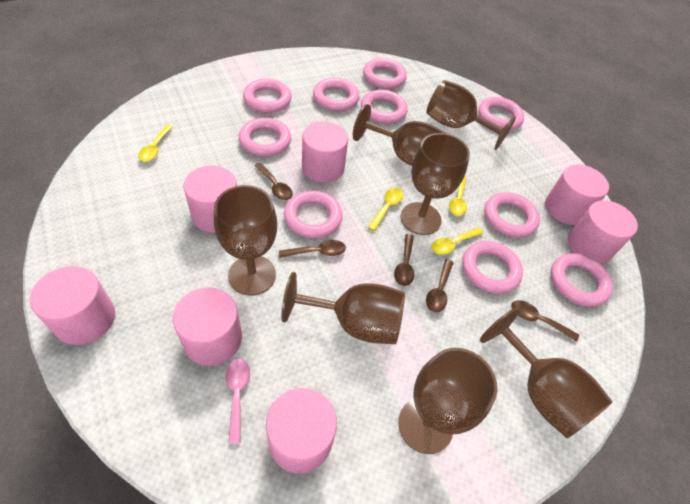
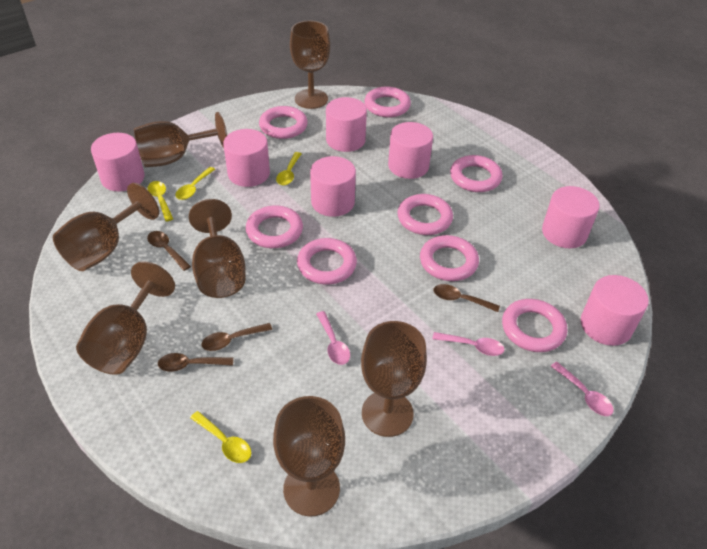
brown spoon: [254,162,293,200] [279,240,346,258] [394,234,414,286] [426,259,454,312] [511,300,579,342] = 5 -> [147,231,191,271] [158,353,233,372] [201,323,272,351] [433,284,500,312] = 4
pink ring: [239,118,291,156] [243,79,292,113] [284,190,343,238] [313,78,360,111] [361,90,408,124] [363,58,407,89] [462,241,523,294] [478,97,524,130] [484,192,540,238] [551,253,613,307] = 10 -> [246,205,303,248] [259,106,308,139] [297,238,357,285] [364,87,411,117] [397,194,453,235] [420,235,479,281] [450,155,503,192] [502,299,567,352] = 8
pink spoon: [225,359,250,444] = 1 -> [316,311,350,365] [432,332,504,356] [551,362,614,416] = 3

